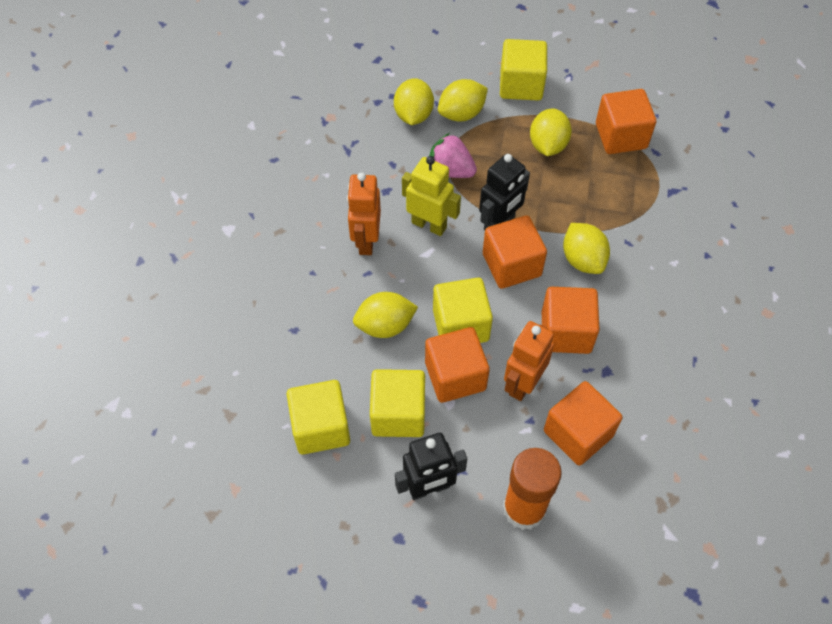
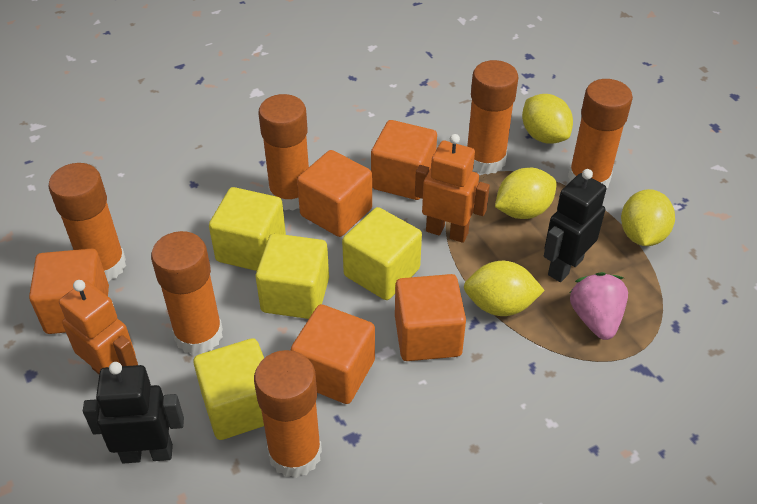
orange glue stick: [503,448,562,530] = 1 -> [48,163,126,282] [151,231,223,355] [254,350,322,478] [258,94,309,211] [467,60,519,175] [568,79,633,188] = 6
yellow lemon: [353,292,418,338] [394,78,434,125] [438,79,488,122] [530,108,572,156] [563,223,610,274] = 5 -> [464,261,545,316] [495,168,556,219] [522,94,573,144] [621,189,675,246] = 4
yellow robot: [402,156,461,236] = 1 -> none = 0

